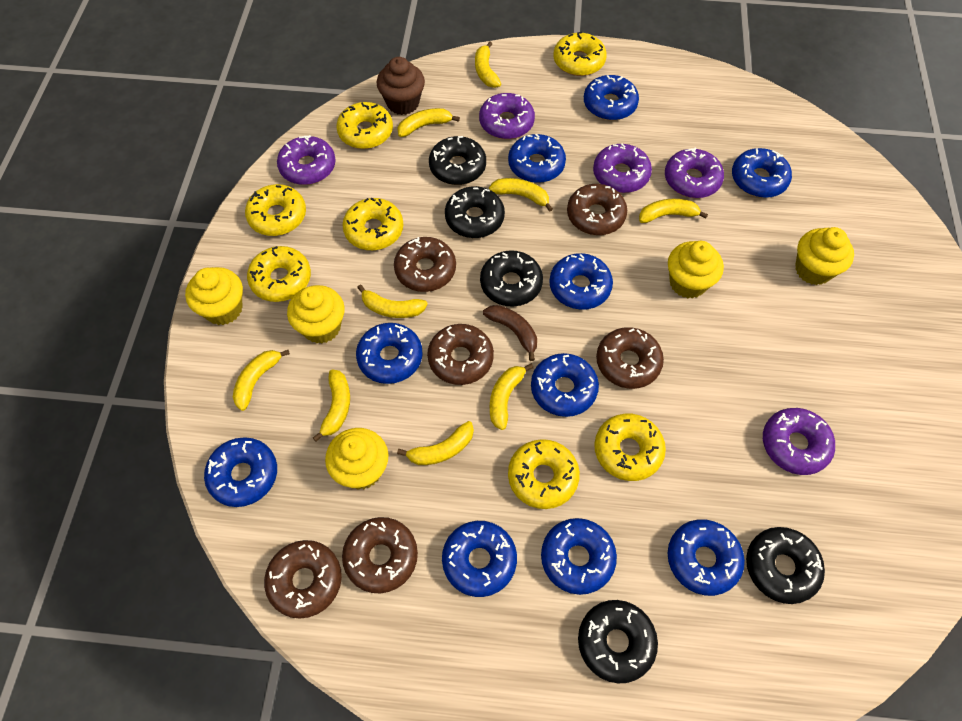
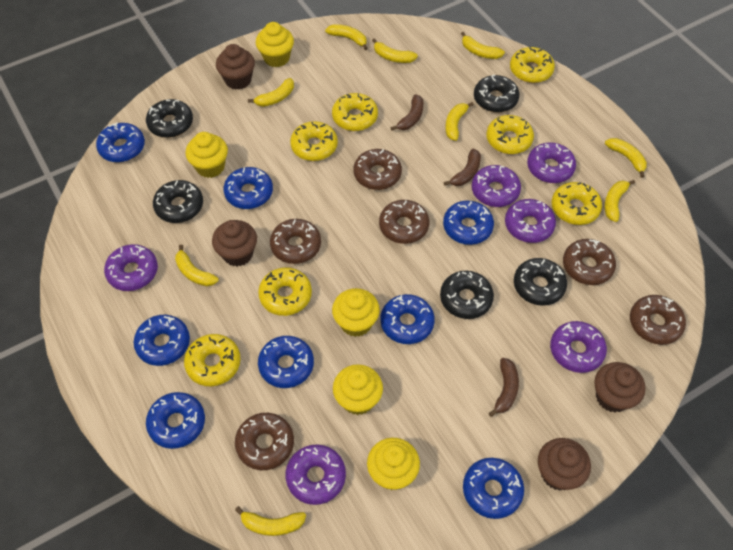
blue donut: [204,437,277,507] [356,323,423,384] [442,521,517,597] [508,134,566,183] [531,353,599,417] [541,518,617,595] [549,253,613,310] [584,75,639,120] [668,519,745,596] [732,148,792,198] = 10 -> [96,122,145,162] [134,315,190,366] [146,392,205,449] [224,167,273,209] [258,336,314,388] [380,294,435,344] [443,201,494,245] [463,458,524,519] = 8
brown banana: [483,305,537,361] = 1 -> [391,94,423,131] [444,149,481,186] [489,358,519,417] = 3
brown cupcake: [377,57,425,115] = 1 -> [212,220,257,266] [216,44,255,90] [538,438,591,491] [595,362,646,412] = 4
purple donut: [277,135,336,185] [479,93,535,139] [593,144,652,193] [665,148,724,198] [763,408,835,475] = 5 -> [104,244,158,291] [285,444,346,505] [472,165,521,207] [505,199,556,243] [527,142,576,183] [550,321,607,373] = 6

